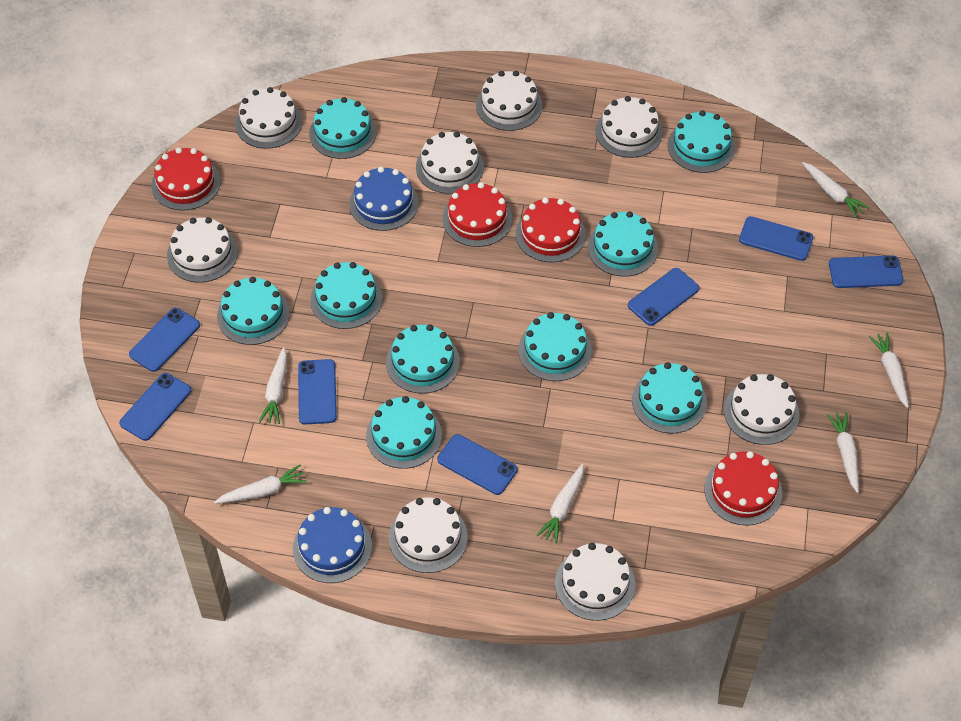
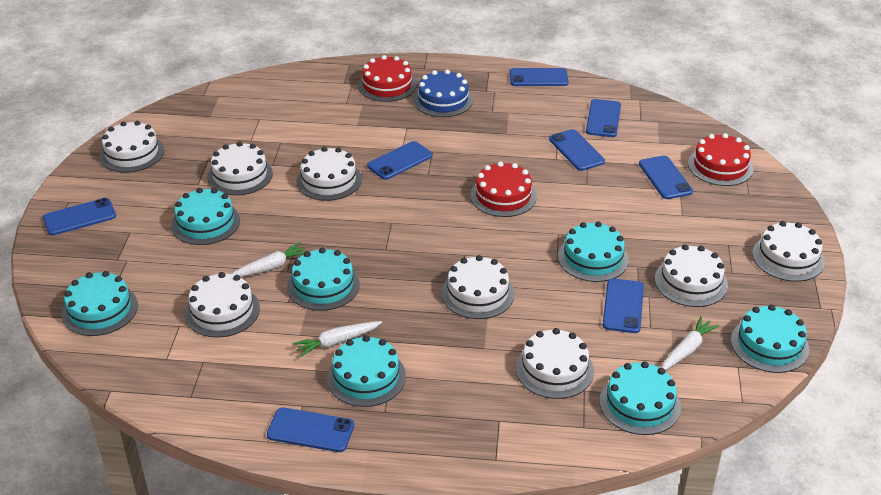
blue cake: [293,507,372,583] [349,167,419,231] = 2 -> [414,70,473,117] = 1
blue phone: [119,373,191,441] [129,308,200,372] [298,359,337,425] [437,434,517,495] [628,268,699,326] [739,216,813,261] [829,255,904,288] = 7 -> [43,198,116,235] [267,408,354,452] [367,141,433,180] [509,68,569,86] [549,129,605,171] [586,99,621,137] [603,278,644,333] [639,156,693,199] = 8
red cake: [151,148,220,211] [443,182,512,247] [516,198,586,262] [704,451,782,526] = 4 -> [358,55,417,102] [470,161,537,217] [688,133,753,186] = 3
turquoise cake: [217,277,290,345] [309,97,377,159] [310,262,383,329] [366,396,442,469] [386,324,460,393] [518,312,592,381] [588,211,658,277] [632,362,707,434] [668,110,735,173] = 9 -> [62,271,138,336] [171,188,240,245] [287,247,360,311] [327,335,406,407] [558,221,629,282] [600,361,681,435] [731,304,809,373] = 7
white carrot: [214,465,307,504] [259,347,287,424] [536,464,584,544] [802,162,869,217] [827,412,859,493] [868,332,909,408] = 6 -> [232,242,305,277] [292,321,382,358] [661,316,719,371] = 3

